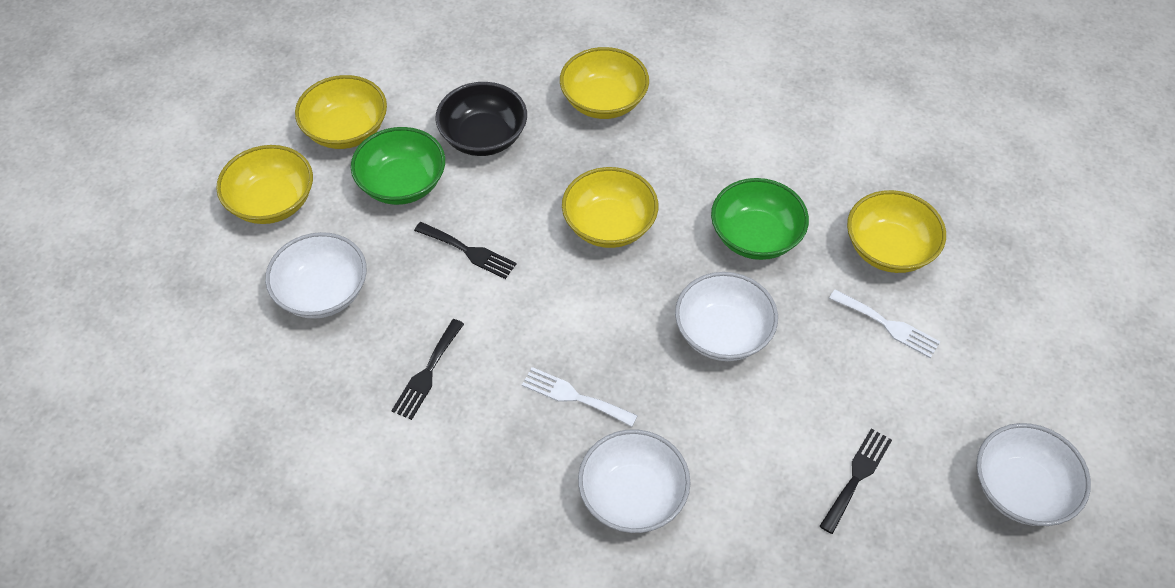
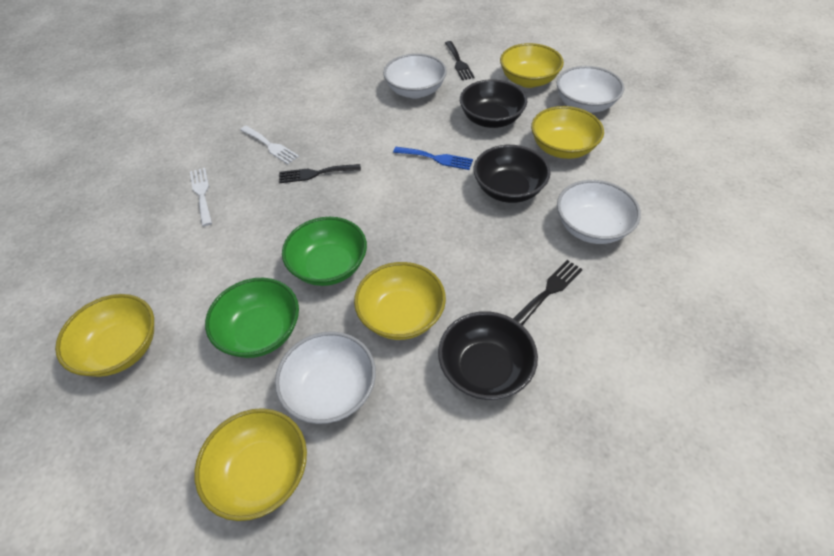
black bowl: [435,82,527,156] = 1 -> [438,311,538,400] [460,79,527,128] [473,145,551,203] = 3
blue fork: none = 0 -> [393,147,473,170] = 1

